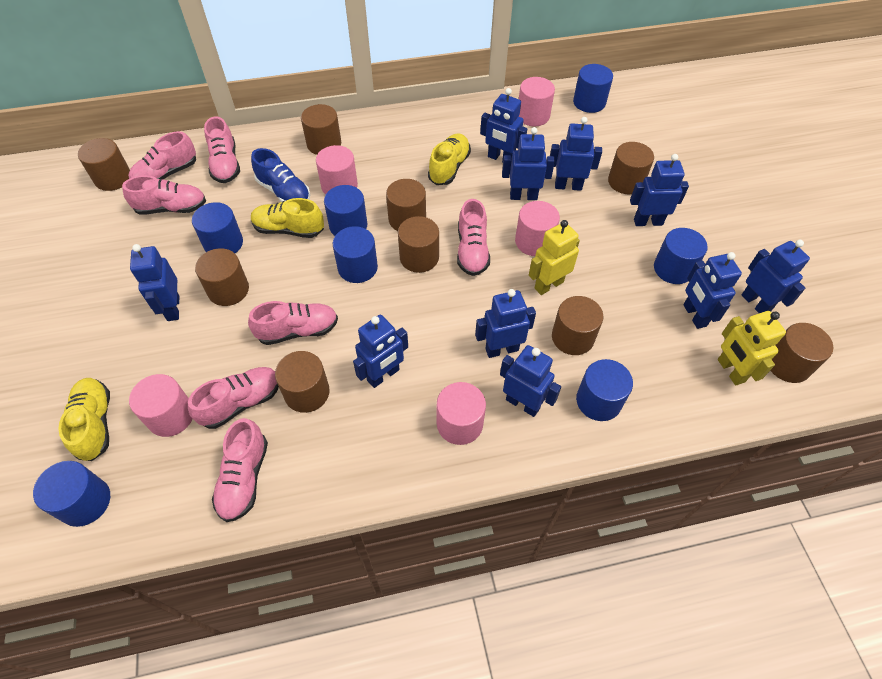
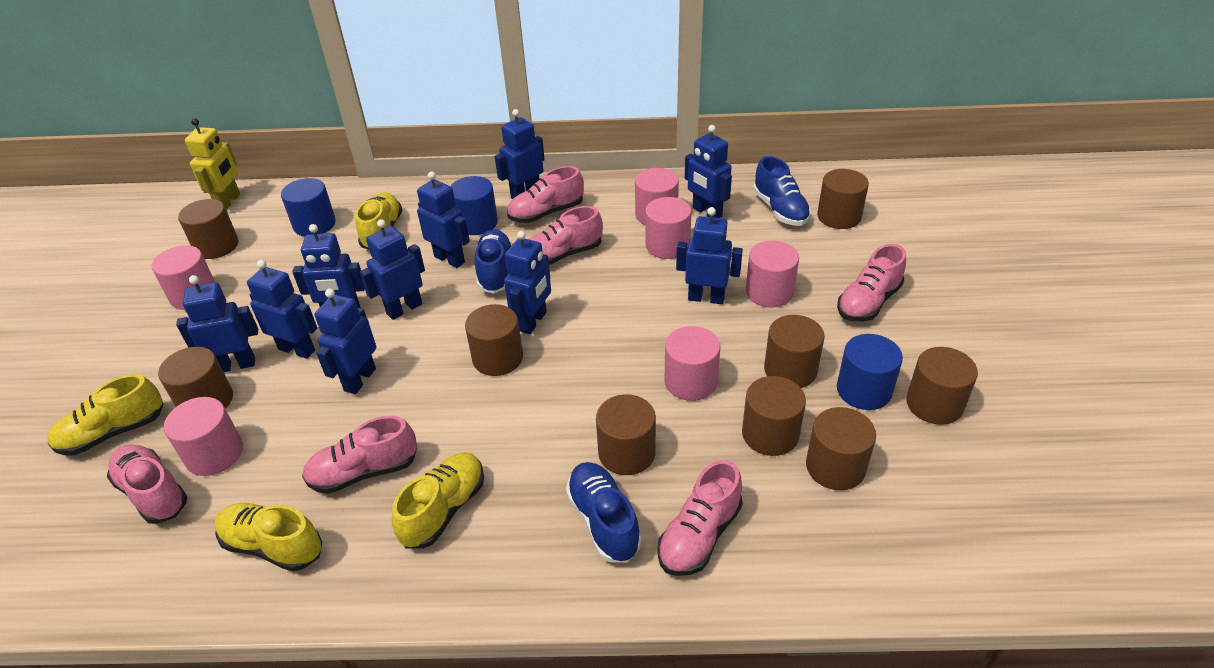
blue cylinder: [33,461,110,527] [192,202,243,253] [324,185,367,236] [333,226,378,283] [573,64,613,113] [576,359,633,421] [654,228,708,284] = 7 -> [281,178,336,237] [451,176,498,235] [837,334,903,410] = 3
blue shoe: [251,148,310,202] = 1 -> [475,229,513,293] [566,462,642,562] [753,156,811,226] = 3
pink cylinder: [129,374,192,437] [316,145,358,194] [437,382,486,445] [515,201,560,256] [519,77,555,126] = 5 -> [152,245,215,310] [164,397,243,476] [635,168,679,225] [645,197,691,259] [665,326,720,401] [746,241,799,307] = 6
pink shoe: [122,176,206,215] [128,131,196,180] [188,367,279,429] [204,116,240,183] [212,418,268,522] [248,301,338,345] [457,199,490,276] = 7 -> [107,444,188,524] [302,416,417,494] [507,166,584,223] [529,206,603,265] [657,460,743,576] [837,244,906,321] = 6
yellow robot: [529,220,580,295] [718,311,786,385] = 2 -> [185,118,240,210] = 1
yellow shoe: [58,378,110,461] [251,198,324,238] [428,133,471,185] = 3 -> [47,374,164,455] [215,503,322,572] [355,192,402,250] [392,453,484,549] = 4

